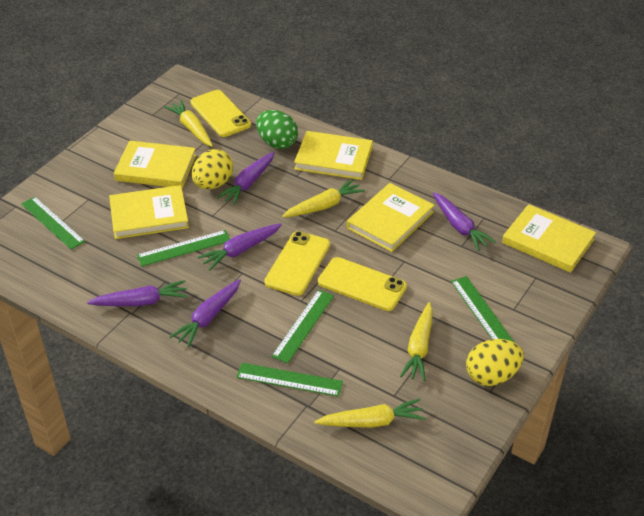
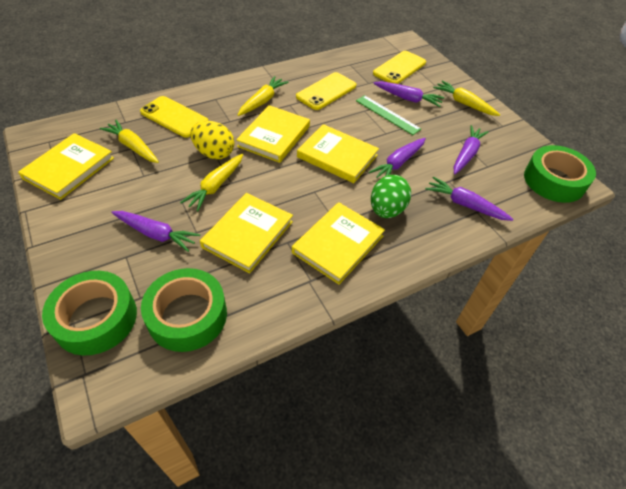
green ruler: [21,197,85,250] [137,230,230,267] [236,363,343,397] [271,290,334,363] [451,276,514,342] = 5 -> [356,95,421,135] = 1
green tape: none = 0 -> [42,271,137,356] [141,268,227,352] [524,145,596,203] = 3
yellow egg: [192,149,233,189] [466,339,524,386] = 2 -> [190,121,234,159] = 1

